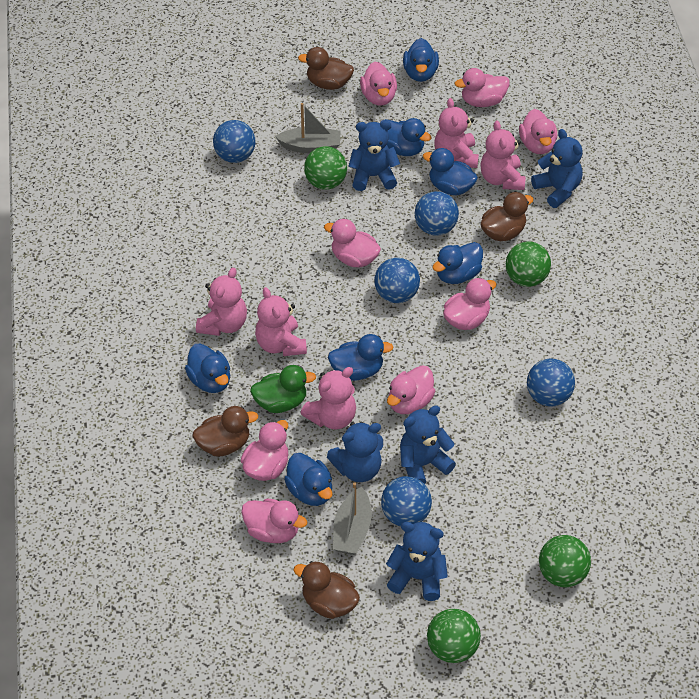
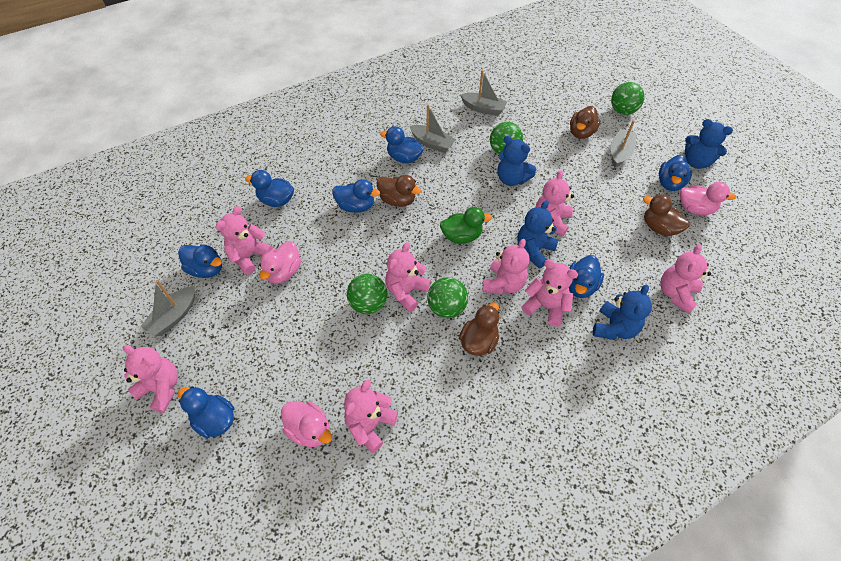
blue ball: [213,120,255,163] [374,258,420,303] [381,476,432,527] [415,191,459,236] [527,359,575,407] = 5 -> none = 0
blue teddy bear: [327,422,383,482] [348,121,400,191] [386,522,448,601] [400,405,456,484] [531,129,583,208] = 5 -> [498,136,536,186] [517,200,559,269] [593,285,652,340] [685,119,733,169] = 4
grey boat: [275,103,340,153] [333,483,372,555] = 2 -> [140,280,195,336] [410,104,456,153] [460,70,507,116] [611,120,636,168] = 4
pink duck: [240,420,288,481] [241,499,307,543] [324,219,381,267] [360,62,397,106] [387,365,436,414] [443,278,496,330] [455,68,510,107] [519,109,557,154] = 8 -> [259,241,301,284] [281,401,332,447] [680,182,736,215] = 3
pink teddy bear: [196,268,247,336] [255,287,307,356] [301,367,356,429] [434,98,479,168] [480,121,526,190] = 5 -> [123,345,178,413] [216,206,273,275] [344,380,398,453] [385,242,431,312] [482,239,530,295] [521,260,578,327] [536,170,574,237] [660,244,711,314] = 8

